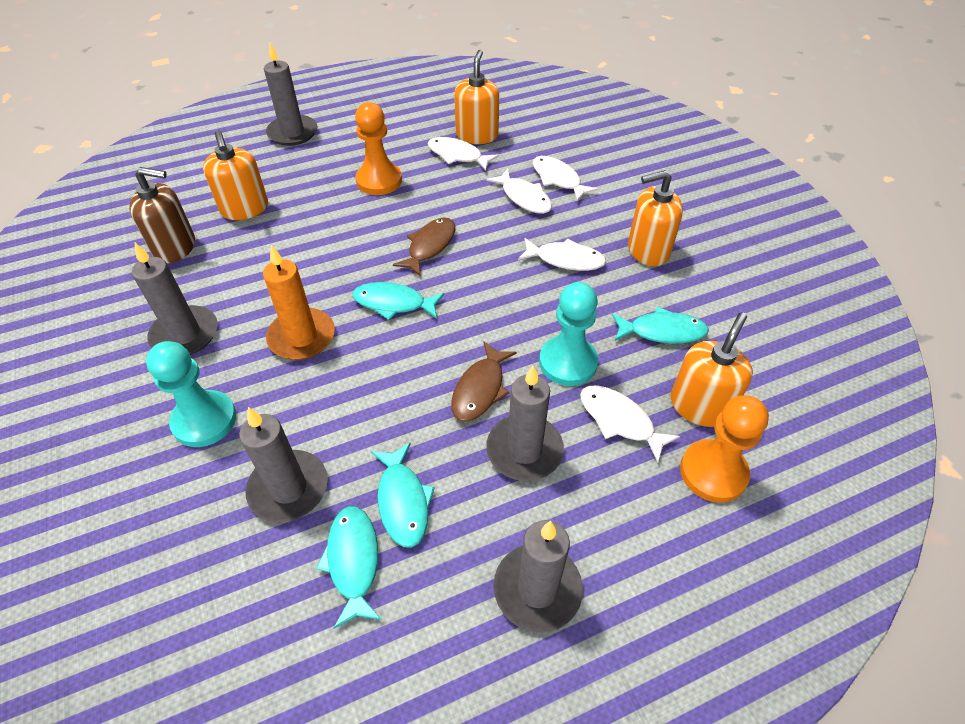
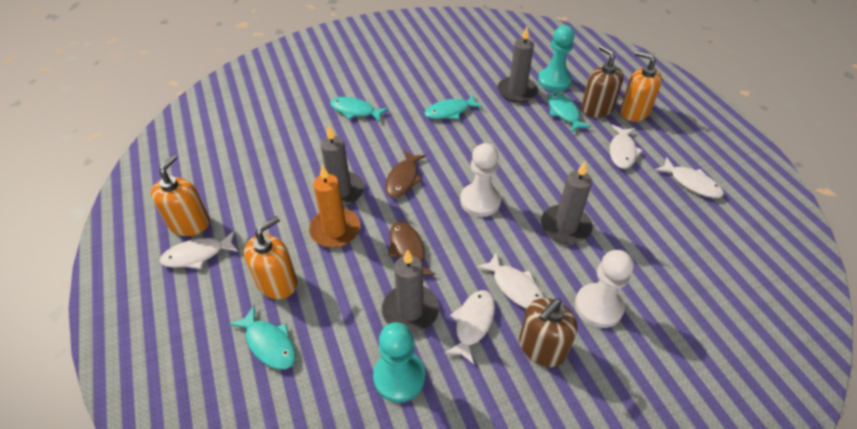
brown soap dispenser: [129,167,195,263] = 1 -> [519,298,578,367] [581,45,624,118] = 2
grey candle: [132,243,218,355] [239,407,328,523] [264,43,317,146] [486,366,564,481] [494,520,583,633] = 5 -> [320,126,364,207] [382,249,439,333] [498,27,538,103] [541,161,593,244] = 4
orange pawn: [355,102,402,195] [680,395,769,503] = 2 -> none = 0
orange soap dispenser: [203,131,268,220] [454,50,499,144] [628,170,683,266] [671,312,753,427] = 4 -> [151,154,210,236] [244,216,297,299] [620,51,662,122] = 3
white pawn: none = 0 -> [460,143,501,217] [575,250,634,328] = 2

